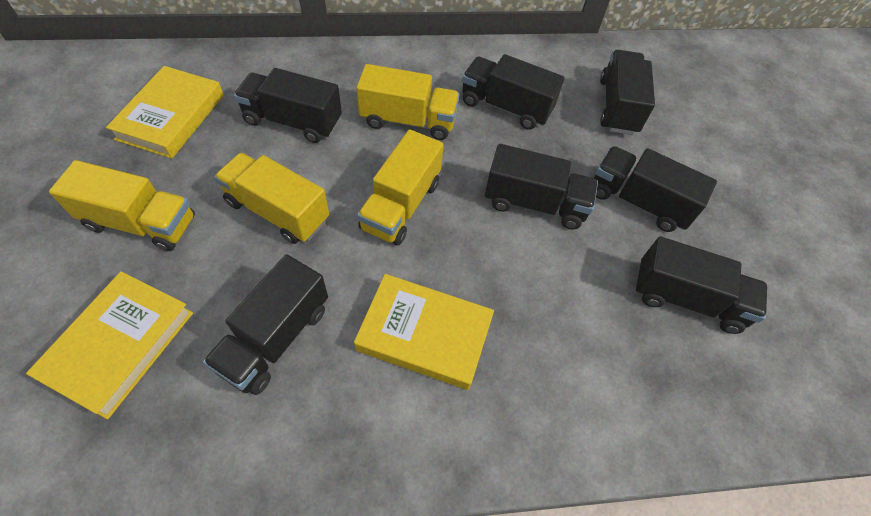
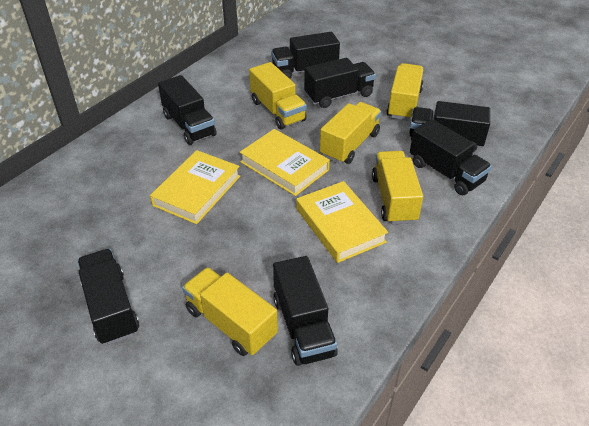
yellow truck: [49,160,195,251] [214,153,329,244] [356,64,460,140] [357,129,444,245] = 4 -> [182,267,278,356] [249,62,307,129] [320,102,381,164] [372,151,423,224] [386,63,424,121] = 5

